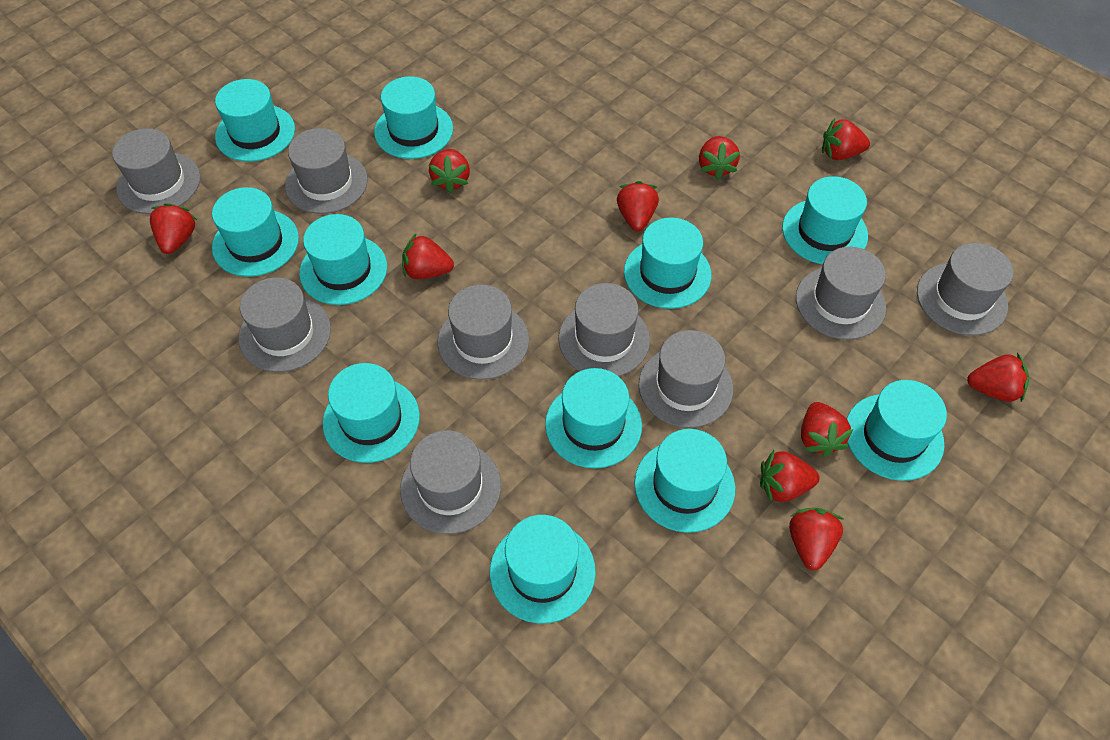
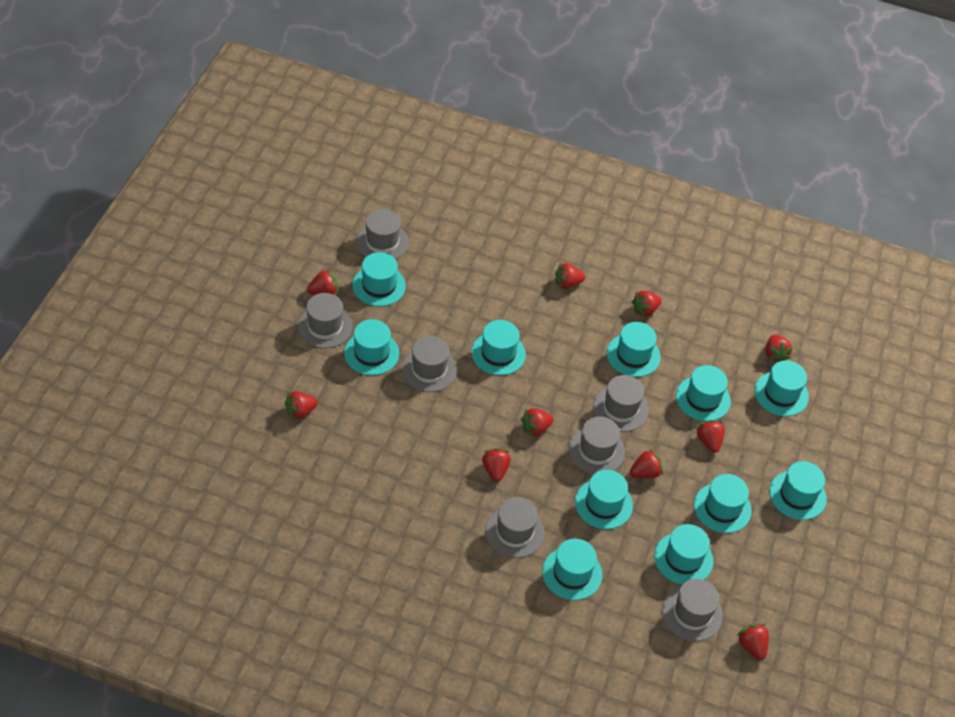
grey hat: [112,128,200,214] [239,277,331,372] [285,128,368,214] [400,430,501,534] [438,284,529,380] [558,283,650,376] [639,330,733,428] [796,247,886,340] [917,243,1013,335] = 9 -> [298,293,352,348] [356,209,409,259] [402,336,457,392] [485,497,544,558] [568,416,625,474] [593,375,649,432] [662,579,723,641] = 7

